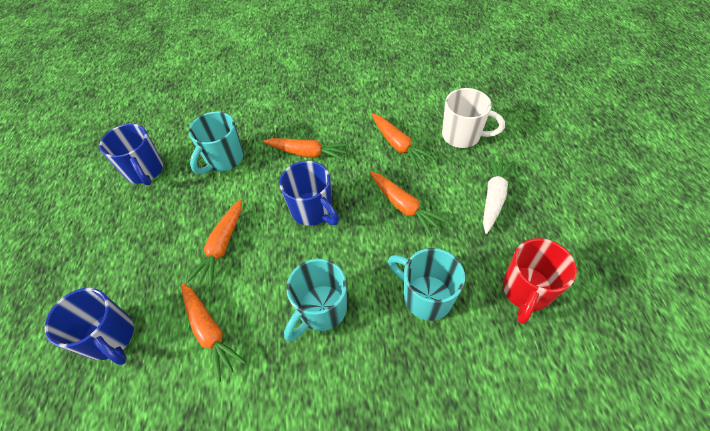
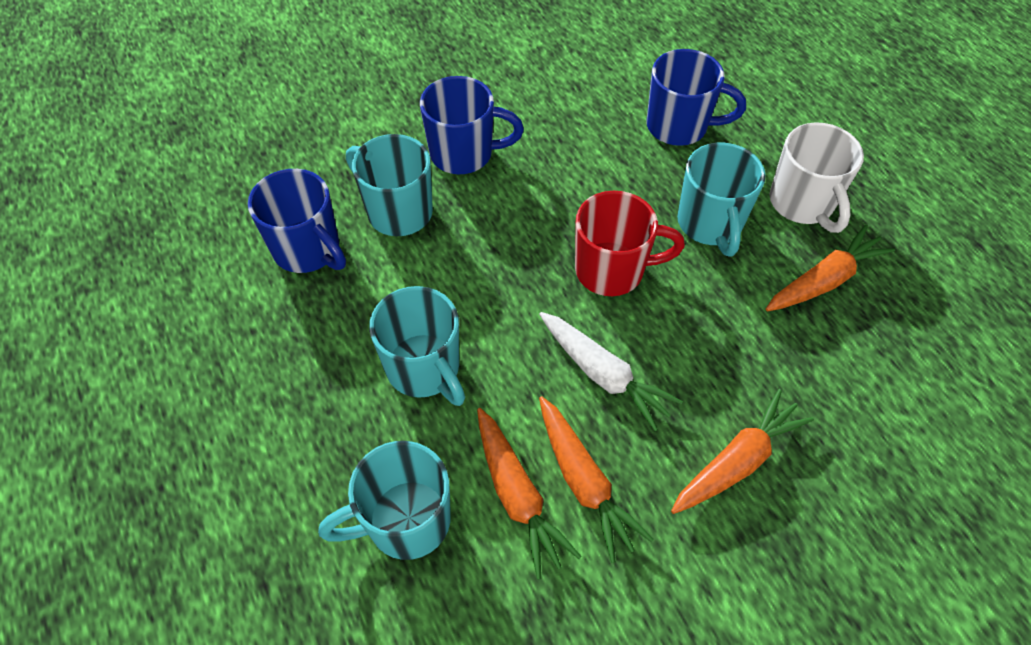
orange carrot: [182,283,246,382] [187,199,242,288] [263,138,349,161] [370,171,448,237] [372,113,435,170] = 5 -> [477,408,582,579] [539,396,654,563] [671,389,814,514] [766,225,895,311] = 4
turquoise mug: [189,111,244,174] [284,259,347,341] [388,248,465,321] = 3 -> [318,441,451,560] [346,134,433,236] [369,286,465,406] [677,143,766,257] = 4

